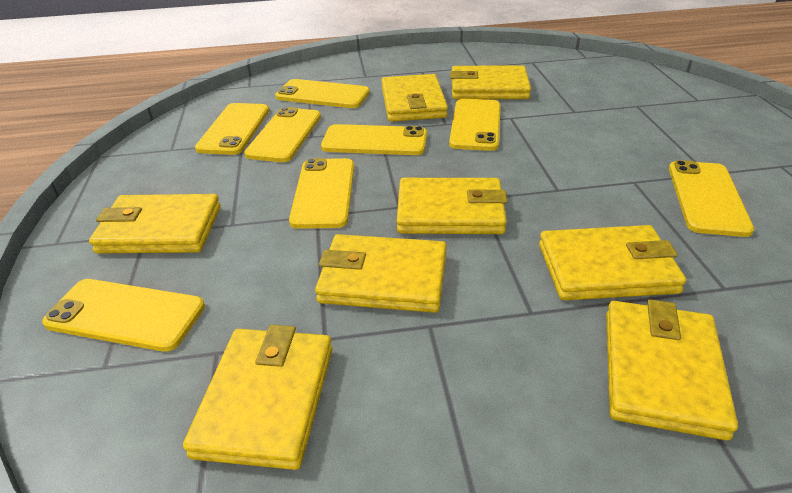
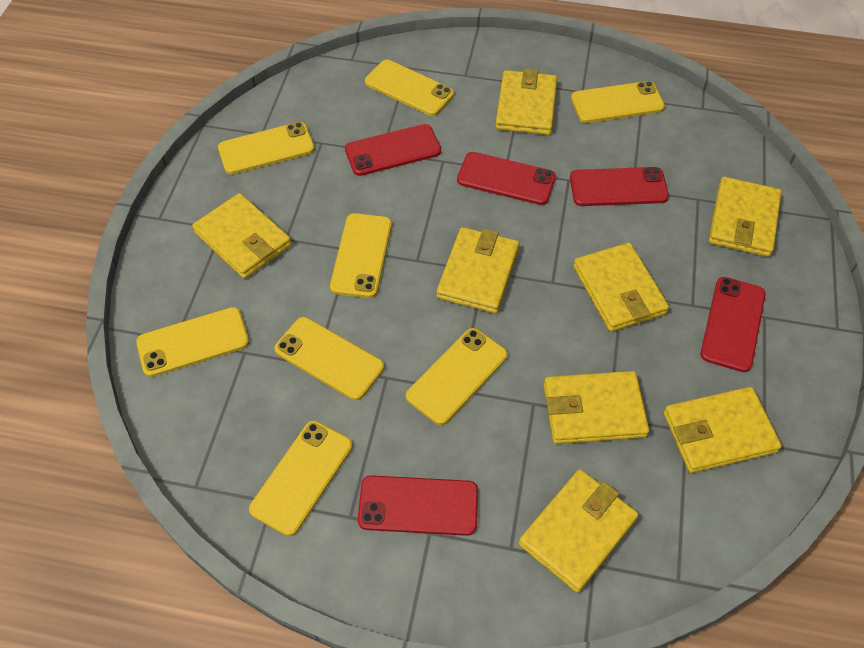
red phone: none = 0 -> [345,124,441,176] [358,475,478,536] [457,152,556,205] [570,167,669,206] [700,277,766,372] = 5

